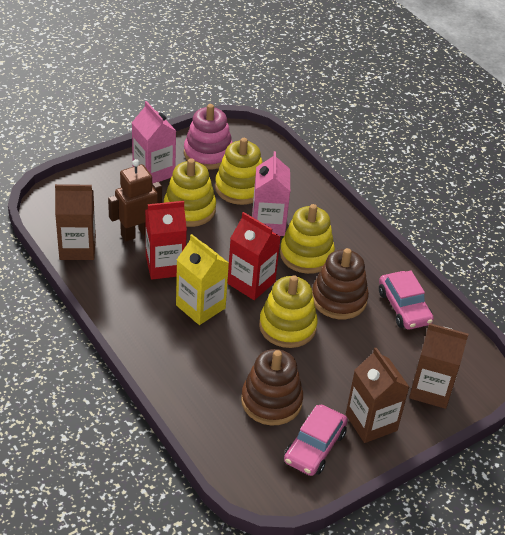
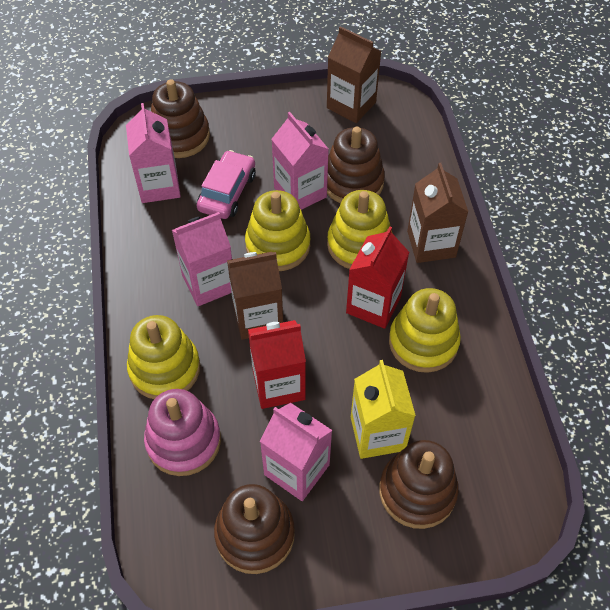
brown robot: [108,159,162,242] = 1 -> none = 0
brown stacking toy: [241,349,303,425] [312,248,369,319] = 2 -> [151,79,210,158] [214,484,295,574] [327,127,385,203] [379,440,459,529] = 4
pink car: [284,405,348,476] [379,271,434,330] = 2 -> [197,150,256,219] = 1
pink carton: [132,101,176,184] [252,151,290,236] = 2 -> [126,103,181,203] [172,212,232,306] [260,403,332,501] [272,112,329,210] = 4

